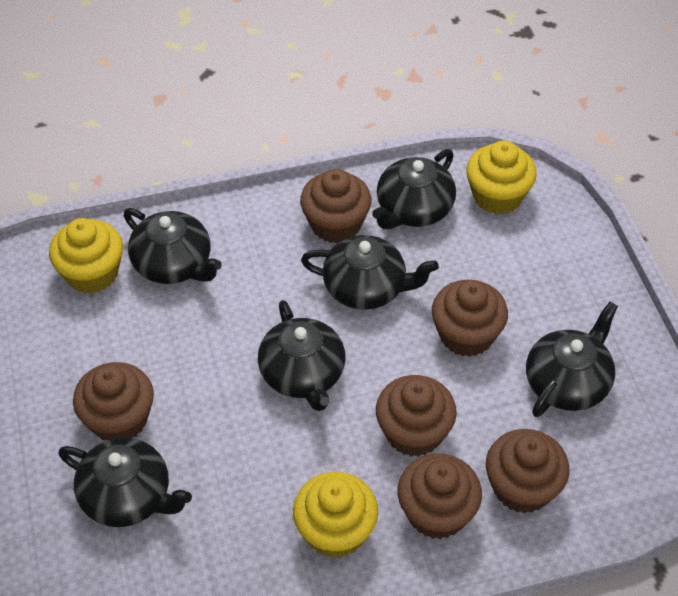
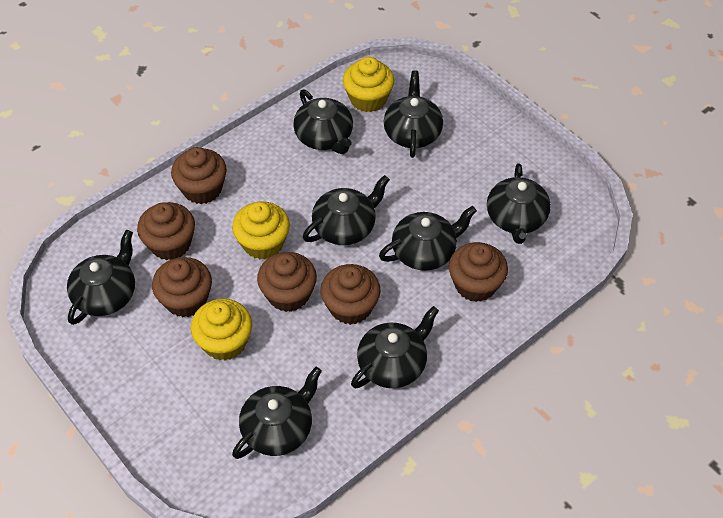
black teapot: [59,437,192,527] [124,208,222,284] [258,300,345,411] [301,235,439,310] [372,149,456,229] [526,302,618,417] = 6 -> [67,230,135,325] [232,367,322,459] [293,90,353,154] [303,175,390,245] [351,306,439,388] [379,206,477,271] [384,70,443,158] [487,163,551,244] = 8

